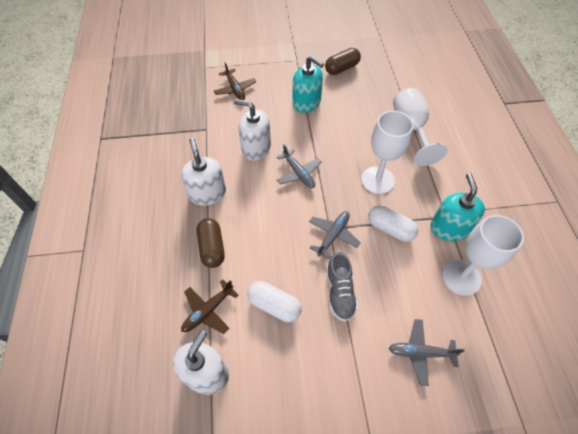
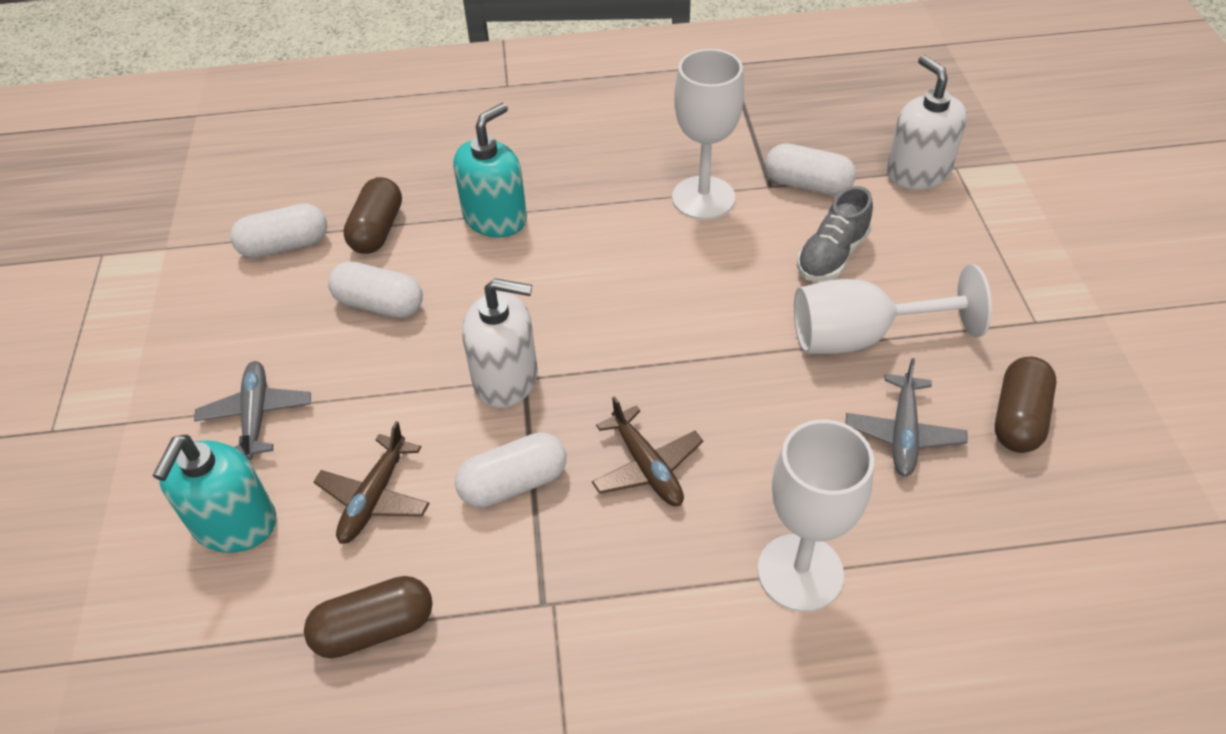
brown capsule: [197,218,225,268] [325,48,361,75] = 2 -> [304,576,432,658] [343,177,402,254] [995,357,1057,453] = 3
grey plane: [277,144,322,188] [309,211,360,259] [389,319,465,386] = 3 -> [194,361,311,460] [845,358,967,477] = 2
white capsule: [247,281,301,322] [368,205,418,242] = 2 -> [230,203,327,258] [328,262,423,318] [455,432,567,508] [765,143,856,195] = 4
white soap dispenser: [173,330,229,395] [181,138,226,206] [234,99,271,161] = 3 -> [462,278,538,408] [886,55,967,190] = 2

